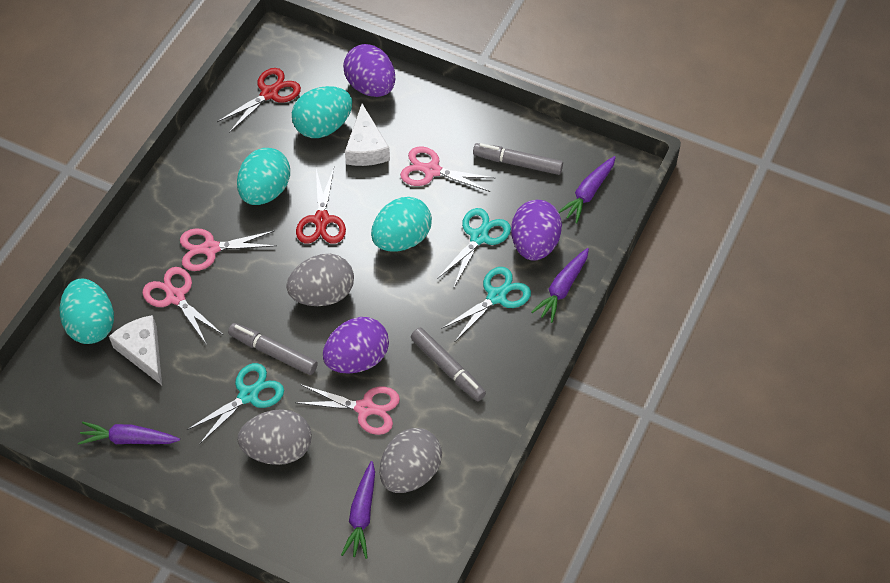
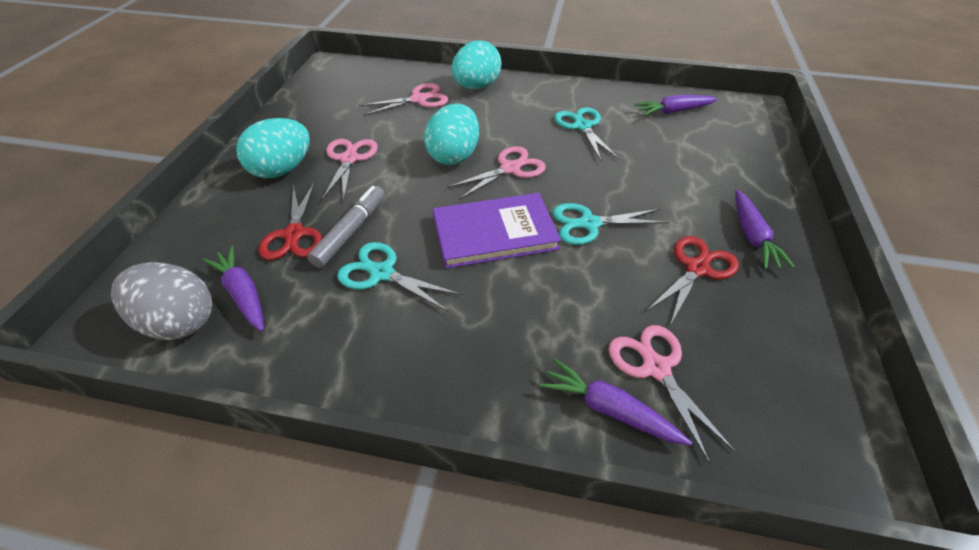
grey egg: [238,409,312,465] [286,254,354,306] [379,428,442,493] = 3 -> [111,262,212,340] = 1
grey marker: [228,323,318,375] [411,328,486,401] [473,143,563,175] = 3 -> [307,186,385,268] = 1
purple book: none = 0 -> [433,193,561,268] = 1
purple egg: [323,317,389,374] [343,44,395,97] [511,200,562,261] = 3 -> none = 0
turquoise egg: [60,279,114,344] [237,148,290,205] [292,86,352,138] [371,197,432,251] = 4 -> [236,118,310,178] [424,104,479,165] [452,41,502,89] = 3
white cheese: [109,315,162,385] [345,104,390,166] = 2 -> none = 0

